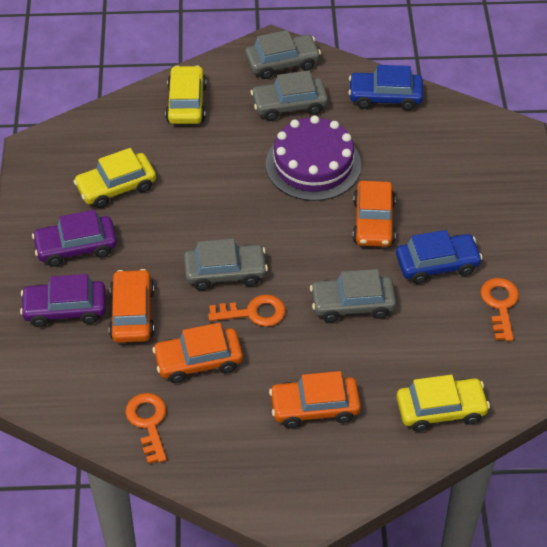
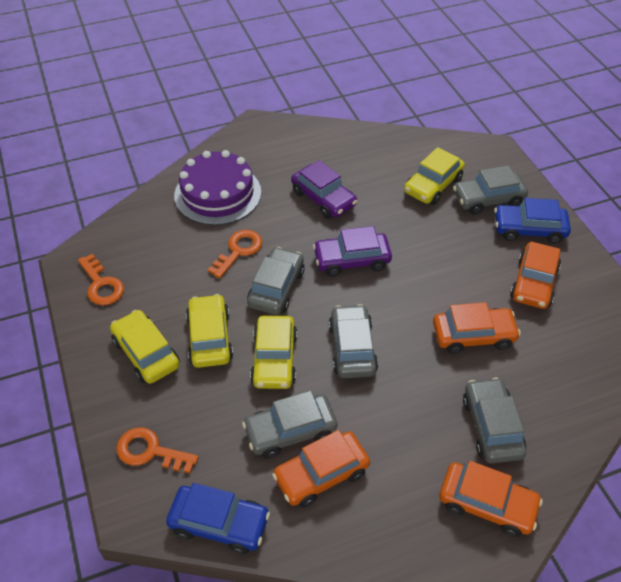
grey car: [184,239,268,290] [245,30,321,79] [250,70,328,121] [310,269,396,322] = 4 -> [242,391,337,459] [247,247,305,315] [329,304,378,378] [453,165,528,214] [463,377,526,463] = 5
yellow car: [74,148,156,208] [165,66,207,124] [396,375,490,432] = 3 -> [110,310,180,384] [186,294,233,368] [250,316,297,389] [404,147,465,205] = 4

